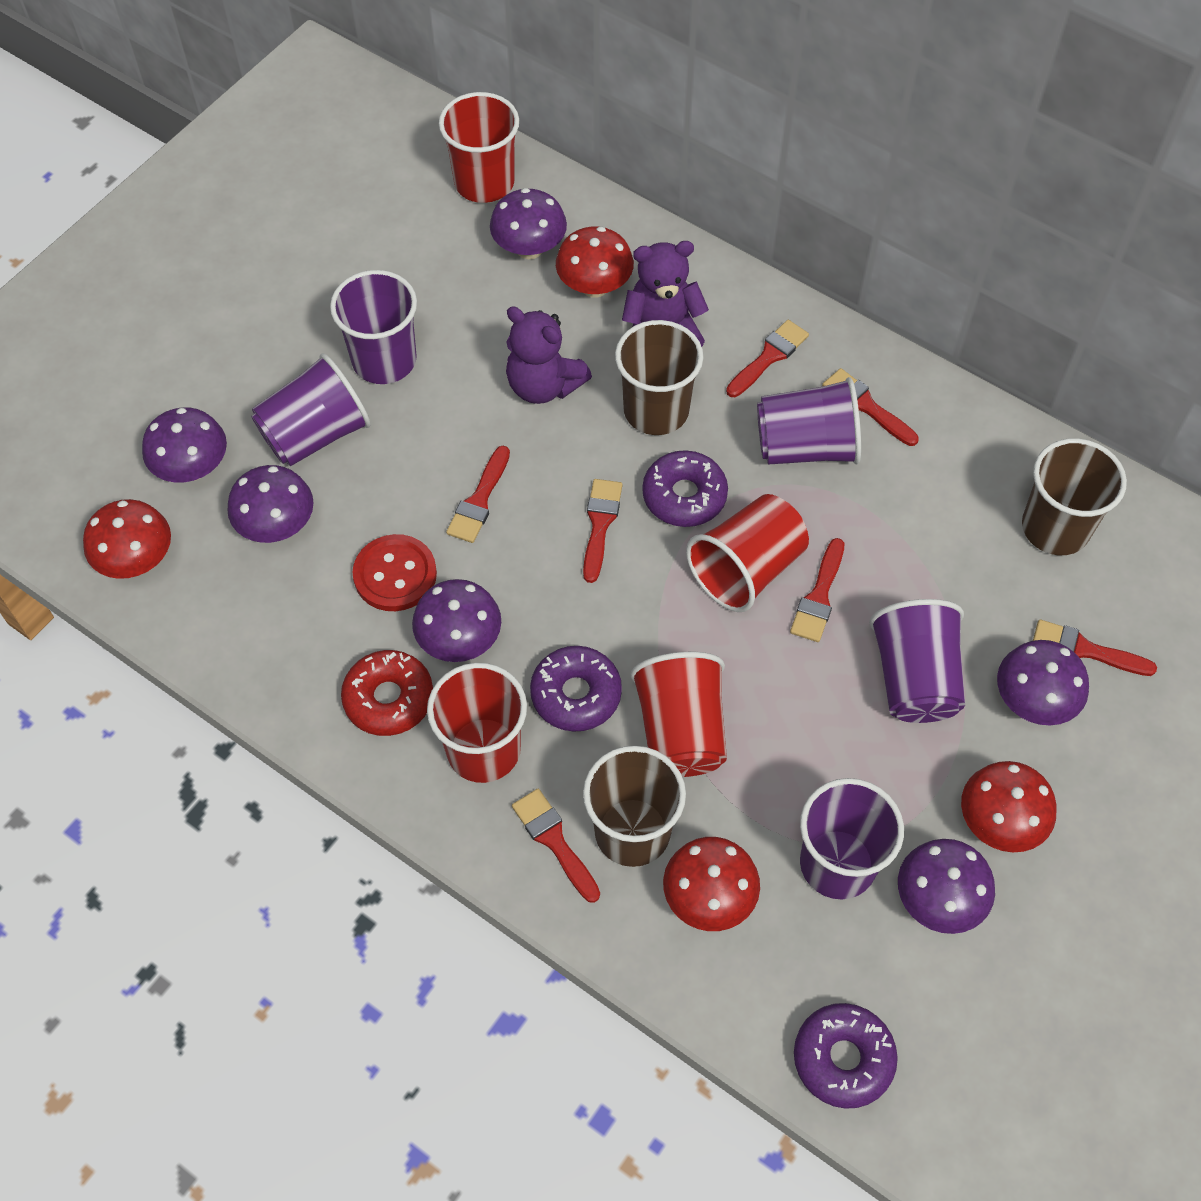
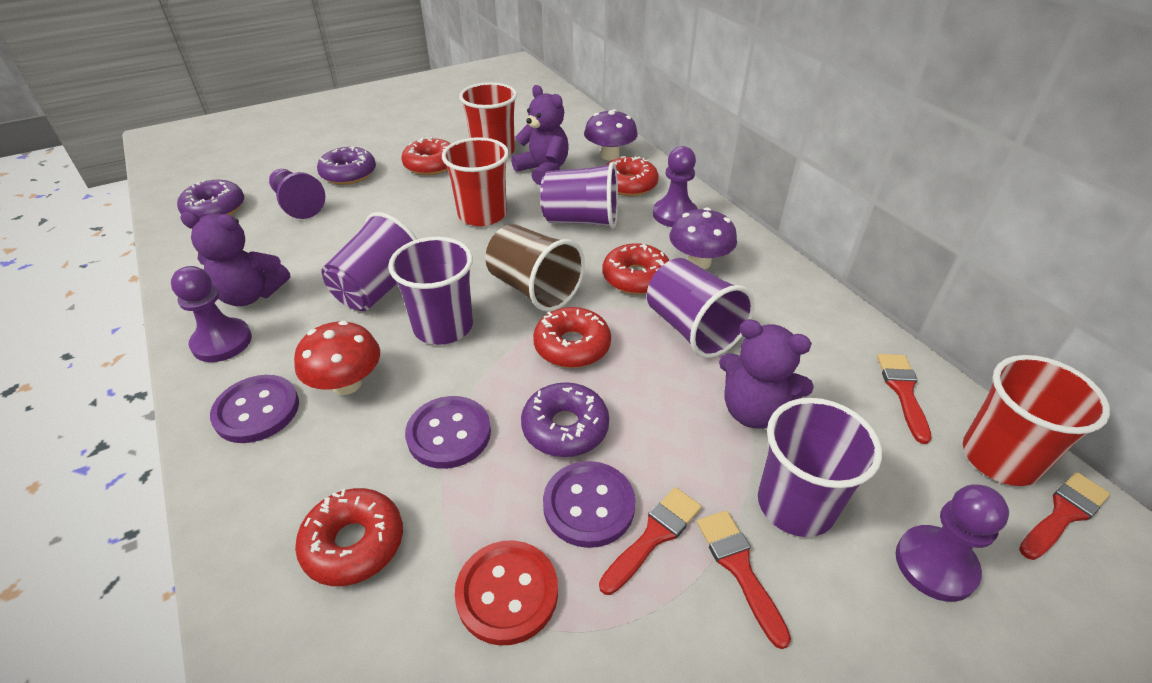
brown cup: [583,746,686,867] [615,320,703,435] [1022,438,1127,555] = 3 -> [485,224,585,312] = 1
purple button: none = 0 -> [210,375,299,443] [405,396,491,469] [543,461,636,548] = 3
purple mushroom: [142,407,227,482] [227,465,314,543] [412,579,501,662] [490,188,567,259] [898,839,995,934] [997,640,1089,725] = 6 -> [584,109,638,161] [669,208,737,269] = 2
purple pawn: none = 0 -> [171,266,252,362] [269,169,325,219] [653,146,698,227] [896,485,1009,602] = 4
purple teddy bear: [506,306,592,404] [622,241,709,347] = 2 -> [180,212,290,306] [511,85,569,185] [719,319,814,428] = 3
red brush: [446,446,510,543] [512,789,600,903] [583,479,623,583] [726,320,809,397] [790,538,844,642] [822,368,919,446] [1033,620,1157,676] = 7 -> [599,487,702,595] [697,510,791,649] [877,354,932,444] [1019,472,1110,560] = 4
red cup: [427,663,527,783] [439,92,519,203] [630,652,727,777] [686,494,809,612] = 4 -> [442,137,509,226] [459,82,517,155] [963,355,1110,486] = 3
red donut: [341,650,433,736] = 1 -> [295,488,403,586] [401,137,451,175] [533,307,611,368] [603,243,669,295] [606,156,659,196] = 5
red mushroom: [83,499,171,579] [556,226,634,298] [663,837,760,931] [961,761,1056,852] = 4 -> [294,321,380,395] = 1

